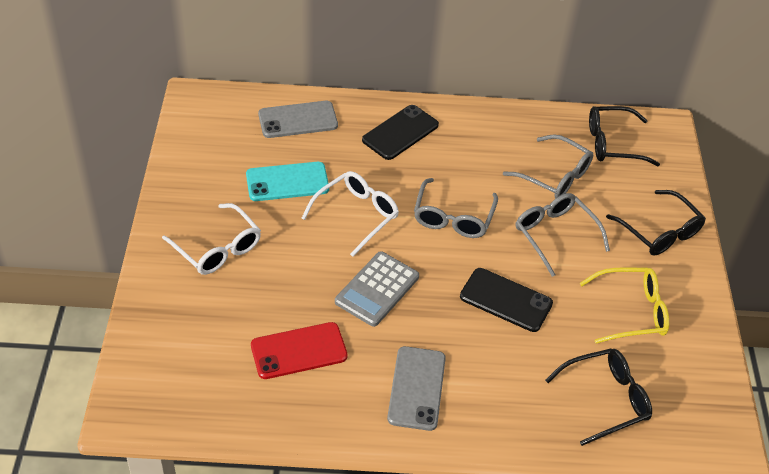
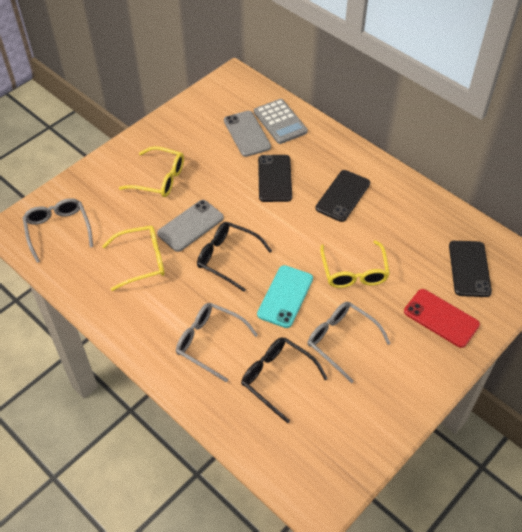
black glasses: [545,349,652,446] [589,106,660,167] [606,190,706,256] = 3 -> [197,222,272,292] [241,337,328,423] = 2
black phone: [362,105,439,160] [460,268,553,332] = 2 -> [258,155,292,202] [316,170,370,222] [449,241,492,297] = 3
white glasses: [162,203,261,275] [301,171,399,257] = 2 -> none = 0
yellow glasses: [580,267,669,343] = 1 -> [102,226,165,291] [119,146,184,197] [320,240,390,288] = 3

